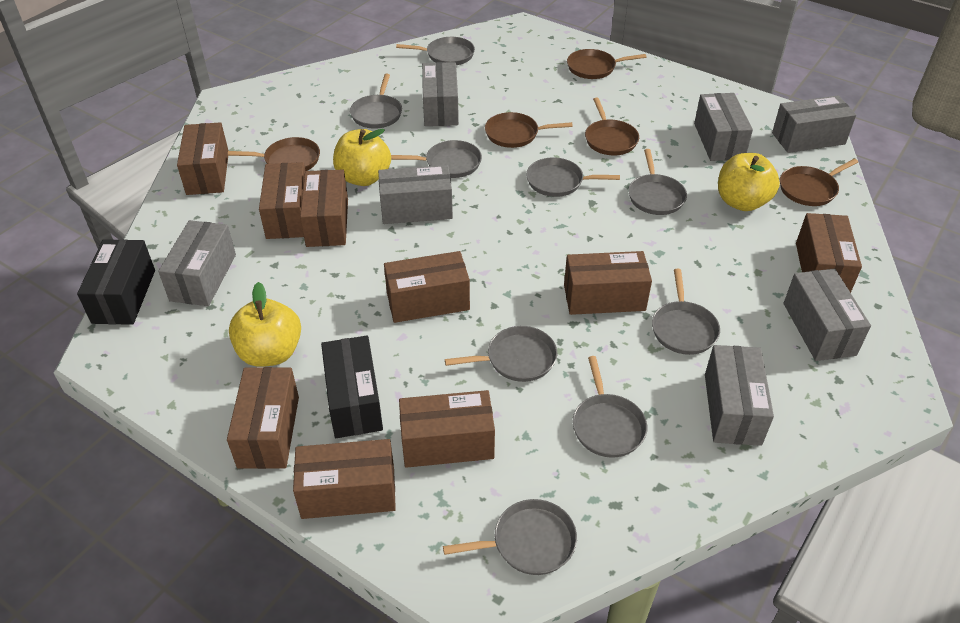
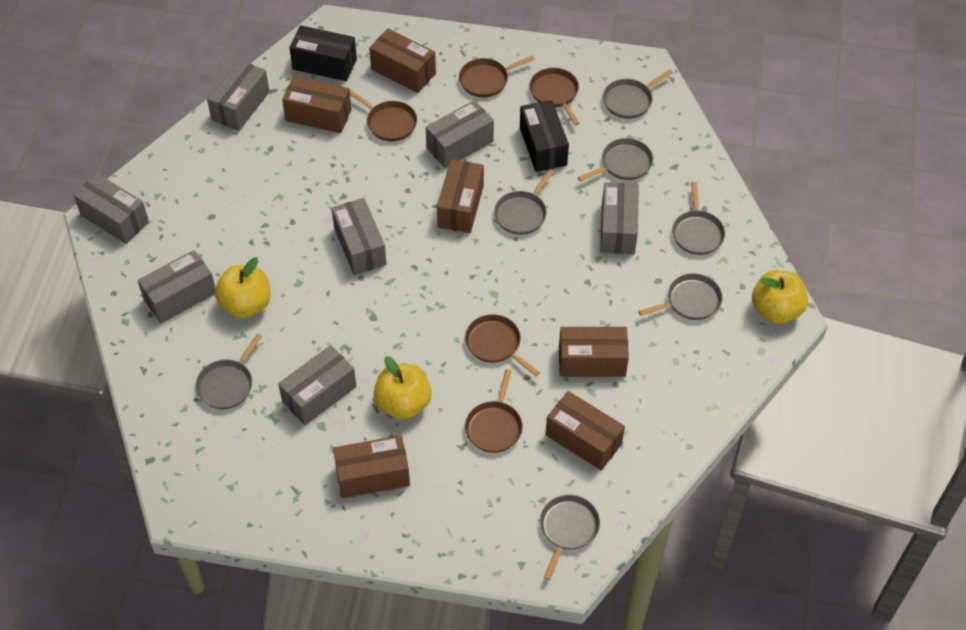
brown box: [177,122,229,195] [227,367,299,469] [259,162,305,239] [293,439,396,519] [300,170,348,247] [384,251,470,323] [399,390,495,468] [564,251,652,315] [796,213,862,293] = 9 -> [282,76,352,133] [333,435,410,498] [369,28,436,93] [437,159,484,233] [545,391,625,470] [559,327,629,377] = 6
grey pan: [350,74,402,129] [391,140,482,178] [396,37,475,65] [443,499,577,575] [445,326,557,382] [526,157,620,197] [572,356,647,458] [628,149,687,215] [652,269,720,355] = 9 -> [196,334,262,410] [494,169,554,235] [540,495,600,580] [578,138,653,182] [603,70,673,119] [638,273,722,320] [672,182,725,255] = 7

